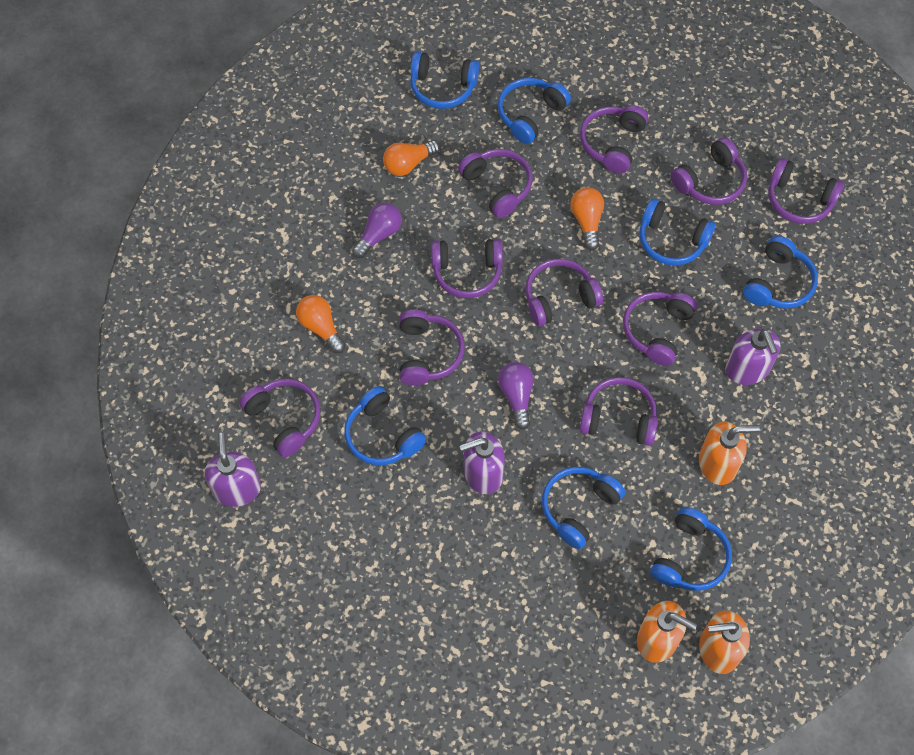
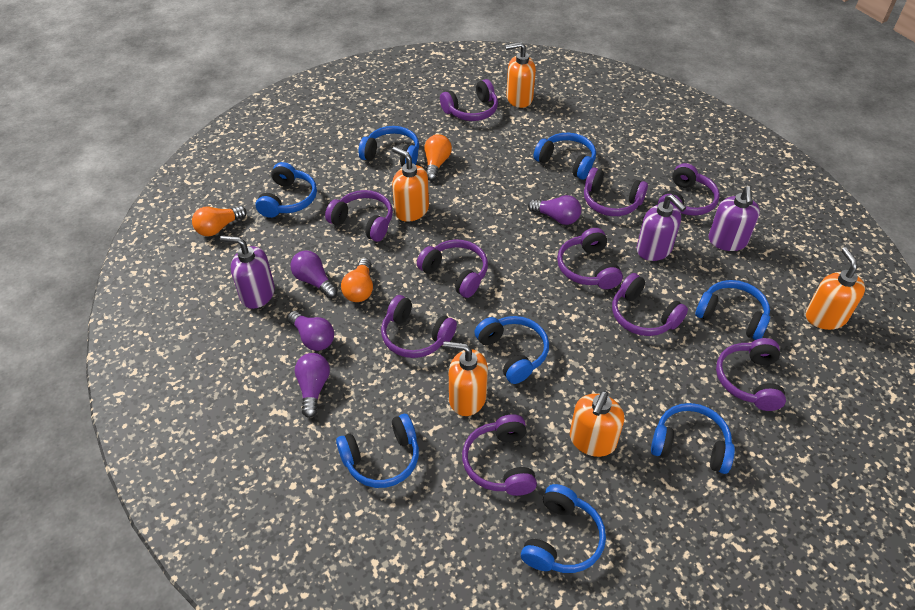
blue headphones: [344,386,426,466] [410,52,479,109] [498,78,571,144] [542,467,625,549] [640,198,716,266] [650,507,732,591] [743,236,818,309] = 7 -> [255,162,317,218] [336,414,419,488] [359,126,419,166] [474,316,549,384] [521,484,606,573] [534,133,596,179] [651,403,735,474] [695,280,770,340] = 8
orange soap dispenser: [637,601,697,663] [699,422,760,485] [699,610,750,674] = 3 -> [392,147,429,222] [443,341,488,416] [505,42,536,108] [570,391,624,457] [806,247,865,330] = 5
purple light bulb: [352,203,402,258] [498,362,534,430] = 2 -> [287,311,334,351] [290,250,338,298] [295,353,330,418] [528,195,581,225] = 4

